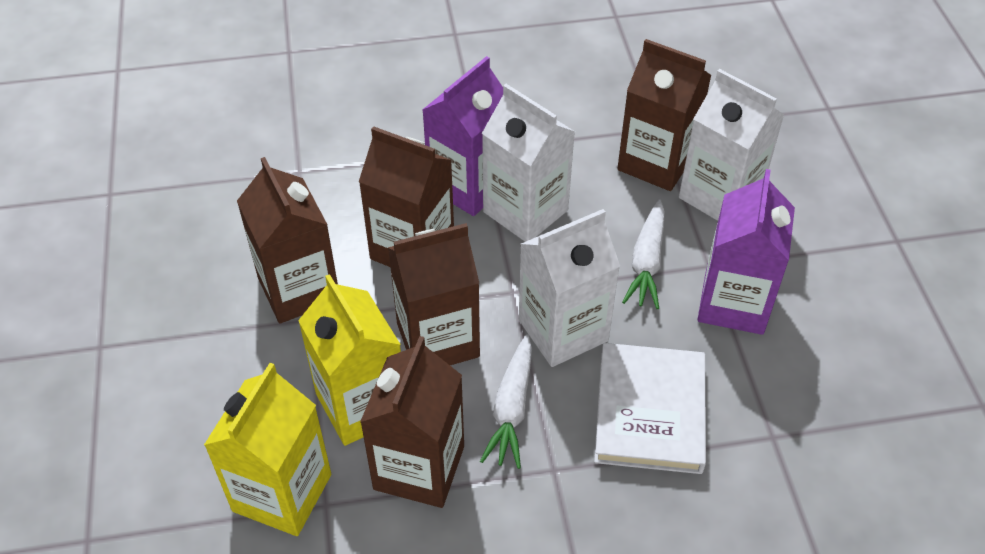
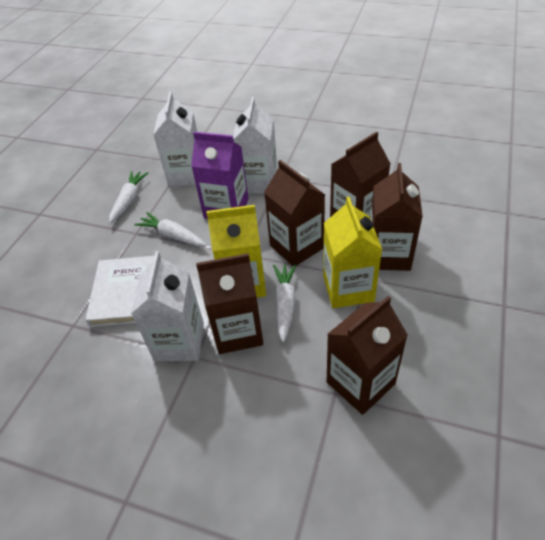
purple carton: [422,56,503,216] [697,169,795,335] = 2 -> [191,132,249,219] = 1
white carrot: [480,334,532,469] [622,199,665,309] = 2 -> [109,171,148,224] [134,212,207,246] [273,264,296,342] = 3

